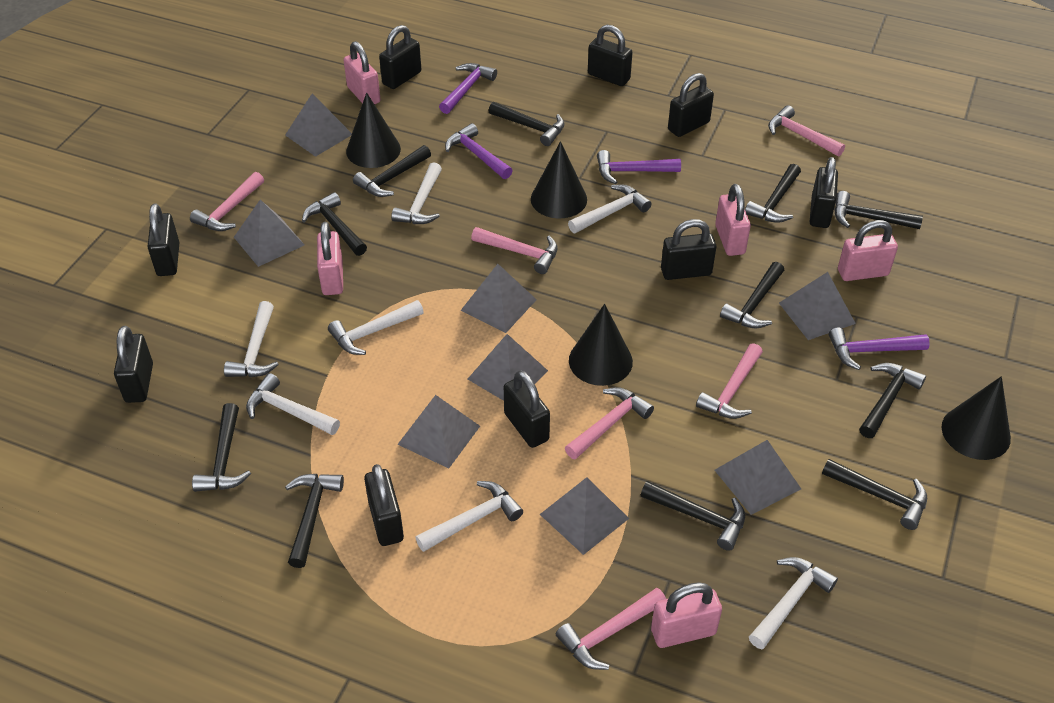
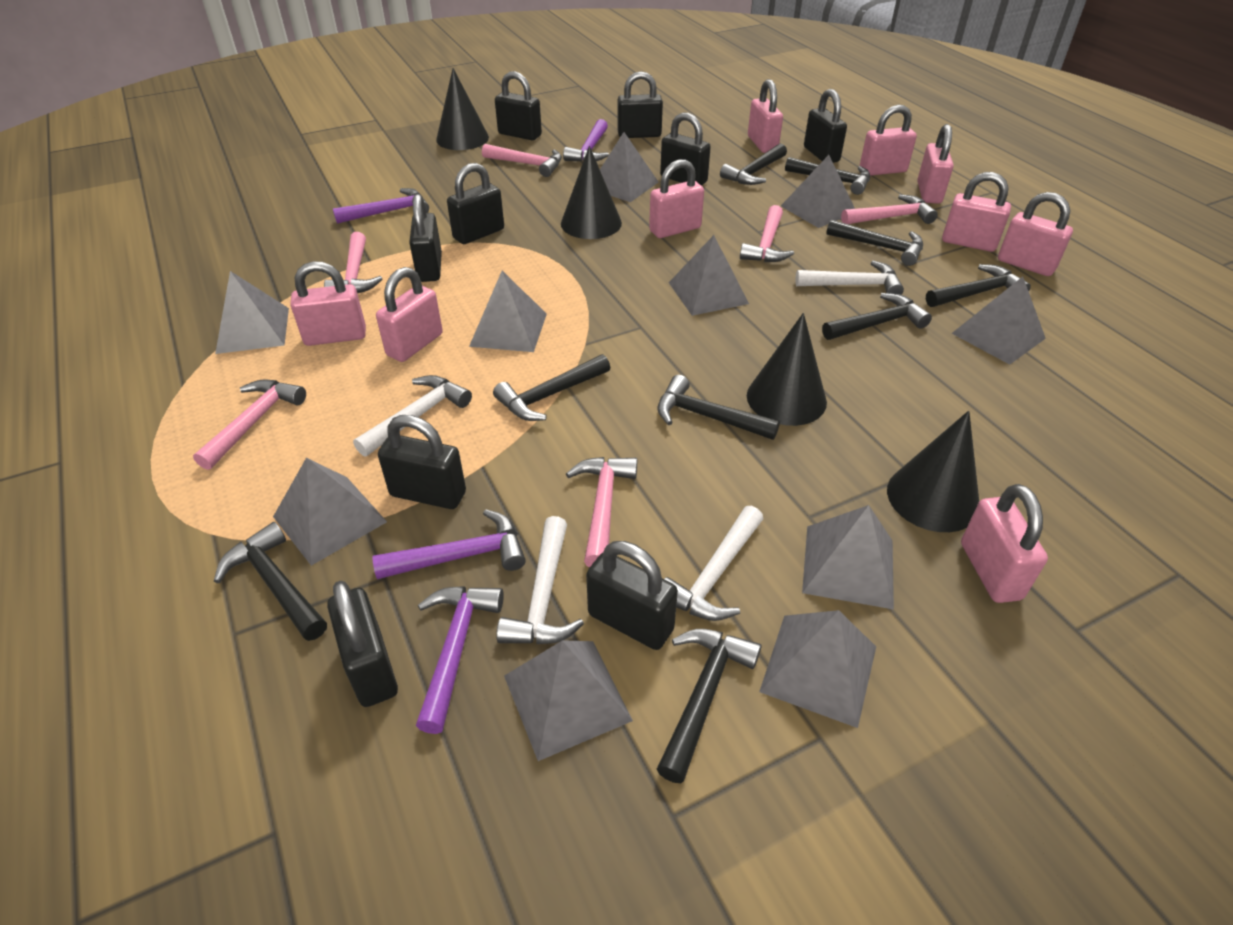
black hammer: [192,403,251,492] [285,474,344,568] [302,192,367,256] [353,145,431,197] [489,102,564,146] [641,481,745,551] [720,262,784,329] [745,164,801,223] [822,459,927,530] [834,191,923,229] [859,363,926,438] = 11 -> [214,522,327,641] [493,354,610,421] [657,629,762,783] [658,375,780,440] [720,143,787,185] [785,157,870,195] [822,293,932,340] [826,219,923,266] [926,264,1031,307] = 9
grey pyramid: [234,200,305,267] [285,93,352,157] [397,395,480,468] [460,264,537,333] [468,334,548,401] [540,477,629,555] [715,440,801,515] [779,272,856,340] = 8 -> [215,271,289,354] [273,458,387,566] [469,271,547,352] [504,640,633,761] [600,132,658,202] [669,235,749,316] [759,610,876,728] [781,155,855,228] [802,505,894,610] [951,277,1046,365] = 10
pink padlock: [317,222,343,295] [344,41,381,104] [651,582,722,648] [715,184,751,256] [838,220,898,281] = 5 -> [290,261,366,346] [376,267,443,362] [649,159,704,238] [748,79,783,153] [859,105,917,176] [917,124,954,204] [942,172,1011,252] [961,484,1048,603] [998,192,1073,276] = 9
white hammer: [224,301,279,377] [246,373,340,435] [328,300,424,355] [391,162,442,224] [415,481,523,552] [568,185,652,233] [749,557,838,649] = 7 -> [353,375,472,457] [496,516,584,644] [664,506,763,621] [795,261,904,295] = 4

